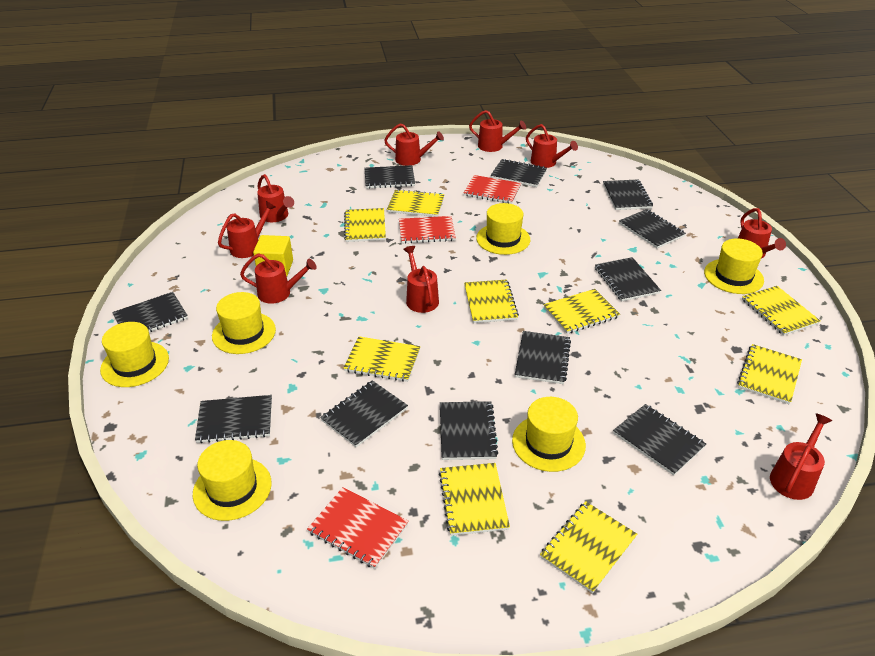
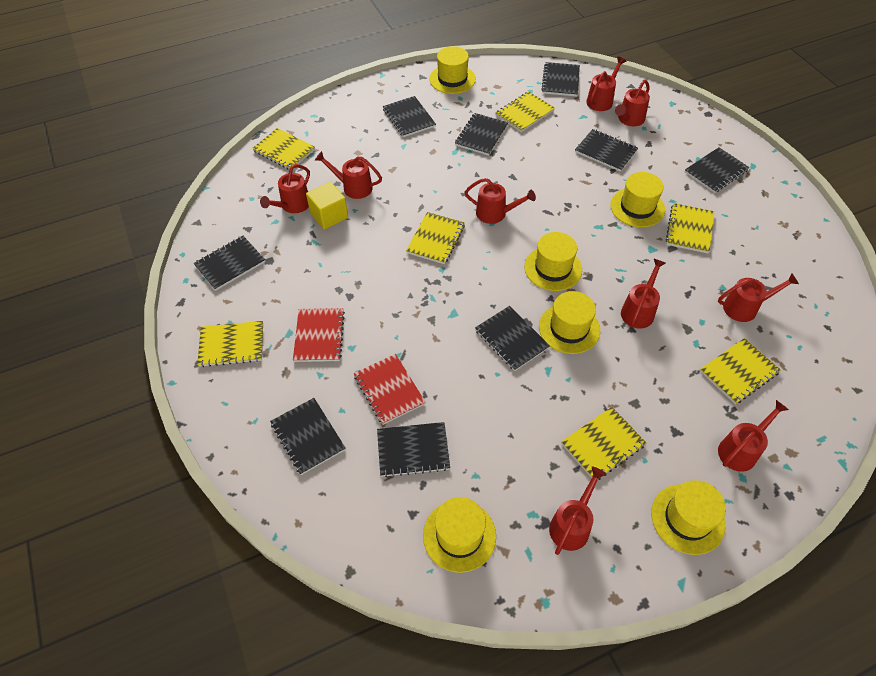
black notebook: [112,292,188,332] [195,395,272,443] [320,380,408,447] [365,165,415,189] [440,401,498,460] [490,159,547,187] [515,331,571,384] [595,257,661,301] [603,180,653,210] [613,404,706,476] [619,209,686,248] = 11 -> [193,236,265,291] [270,398,346,475] [377,422,450,477] [383,96,436,137] [455,113,508,156] [475,306,550,371] [541,62,580,96] [575,129,638,172] [685,147,750,193] = 9
red notebook: [307,487,409,569] [399,216,456,244] [464,175,521,204] = 3 -> [293,308,345,362] [354,354,426,425] = 2
yellow notebook: [343,336,420,382] [344,208,386,242] [387,189,444,217] [439,463,510,536] [464,279,519,323] [540,501,637,593] [544,289,620,334] [737,344,802,404] [742,286,820,336] = 9 -> [197,321,263,367] [252,128,315,169] [406,212,465,264] [496,92,555,132] [561,407,646,480] [666,203,714,253] [700,338,781,404] = 7

